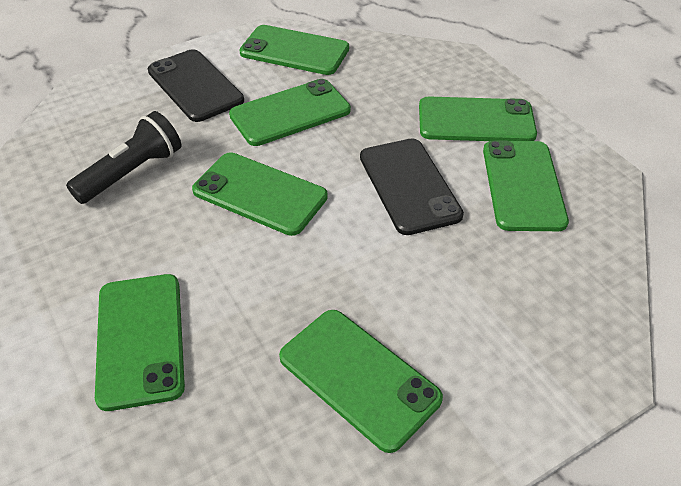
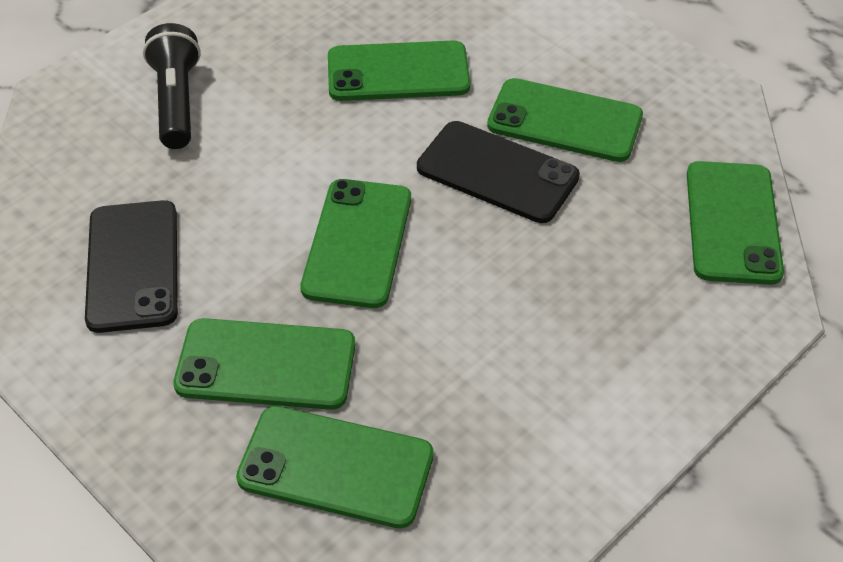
green phone: [95,274,185,411] [192,152,328,236] [229,79,351,146] [239,25,349,75] [279,310,443,453] [419,97,537,141] [483,140,569,231] = 7 -> [173,318,355,410] [236,406,434,529] [300,179,411,308] [328,40,470,101] [487,78,643,162] [687,161,784,285] = 6

